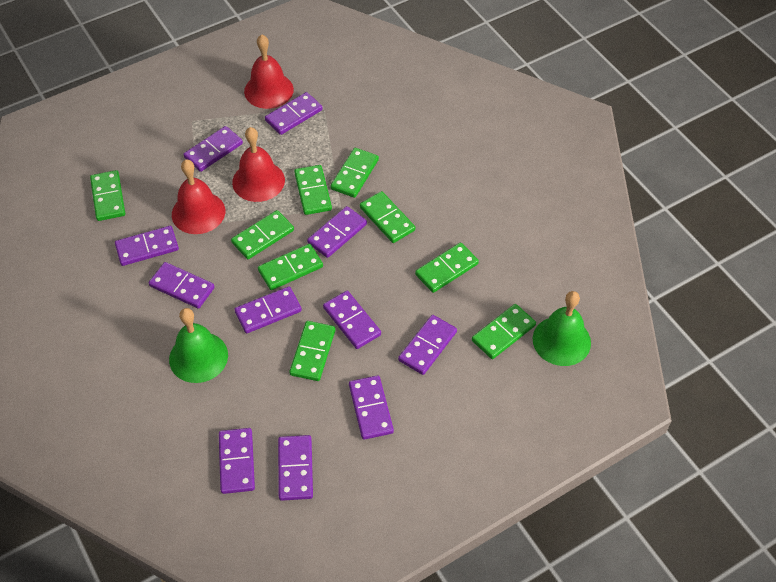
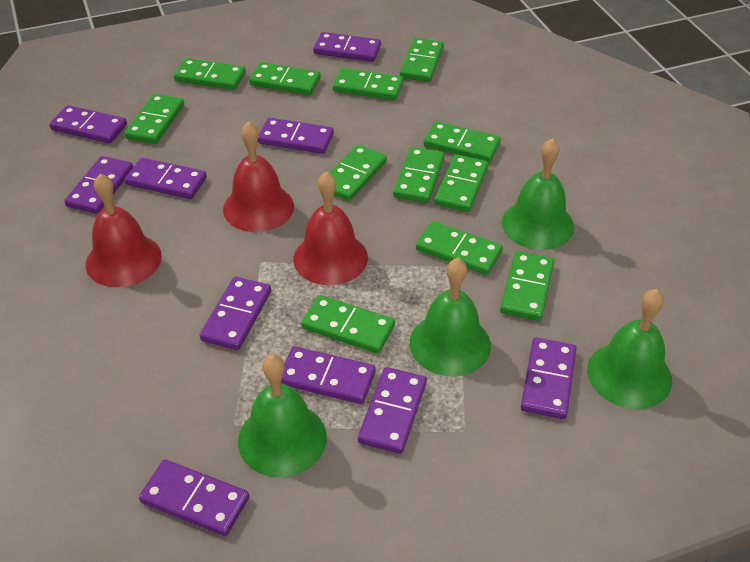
green bell: [169,308,228,383] [533,291,591,366] = 2 -> [238,354,327,477] [410,258,491,376] [502,138,574,250] [587,289,672,409] = 4
green domino: [90,170,125,221] [231,210,294,259] [258,244,323,290] [289,321,335,381] [294,165,332,215] [330,148,379,198] [360,191,415,243] [415,243,479,293] [472,304,536,359] = 9 -> [125,94,184,144] [174,58,246,90] [249,62,321,95] [301,295,395,354] [329,145,387,201] [333,68,404,100] [393,147,445,203] [400,38,444,82] [416,221,503,275] [424,121,501,162] [434,154,489,212] [500,251,554,321] = 12
purple domino: [115,226,179,266] [149,262,215,309] [184,126,243,172] [219,428,255,494] [234,286,302,333] [265,92,323,135] [278,435,313,501] [307,206,367,258] [323,291,381,349] [349,375,394,440] [398,315,457,375] = 11 -> [49,105,127,144] [64,156,133,214] [125,157,207,199] [139,460,249,536] [200,277,271,350] [258,118,334,154] [281,346,376,404] [313,32,381,62] [358,367,427,454] [521,338,576,419] = 10

